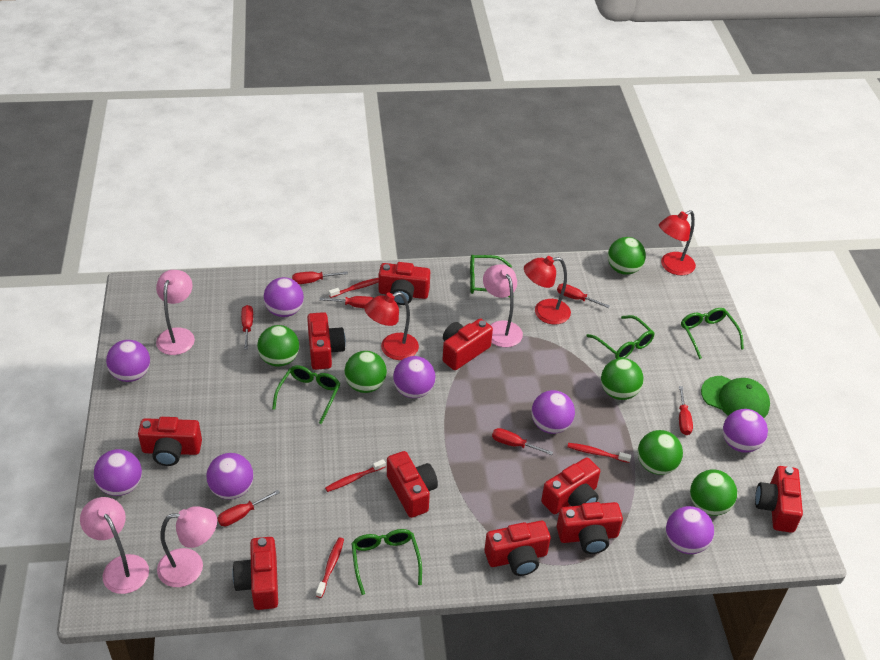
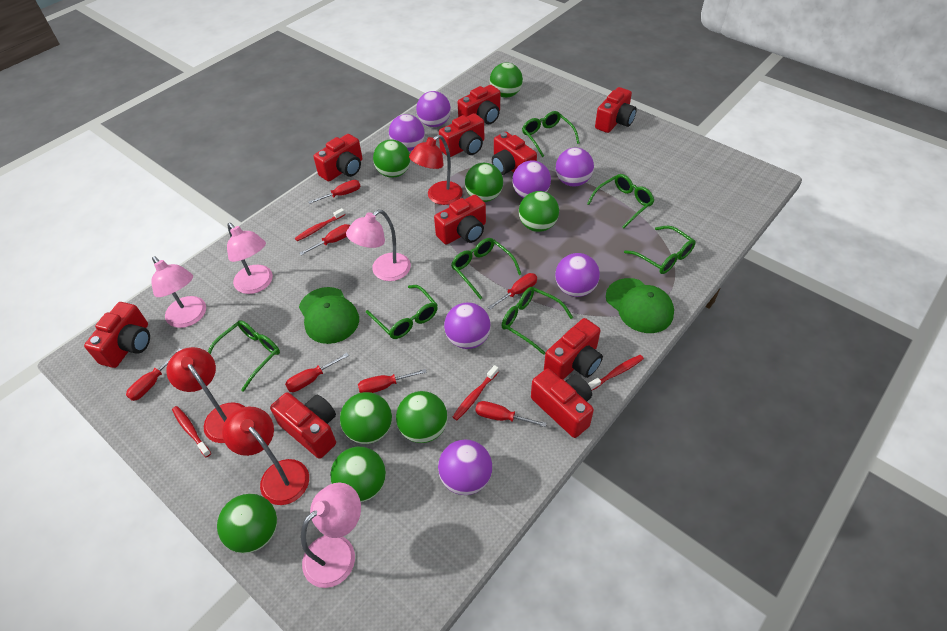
green ball: [257,325,299,367] [344,351,387,393] [601,358,643,400] [608,237,646,275] [637,430,683,475] [690,469,737,516] = 6 -> [217,494,277,553] [331,447,386,502] [340,392,392,444] [373,139,410,178] [396,391,448,443] [465,163,503,202] [490,63,523,98] [519,191,559,232] = 8
green cap: [701,376,770,418] = 1 -> [299,287,359,344] [606,278,674,333] = 2
green glasses: [272,365,340,424] [351,529,422,595] [470,255,512,298] [587,315,655,359] [681,308,744,359] = 5 -> [208,320,280,392] [366,285,438,339] [451,238,521,300] [501,287,573,355] [522,111,580,157] [587,174,654,229] [624,226,696,274] = 7
purple ball: [94,449,142,496] [106,340,150,382] [206,453,253,499] [263,277,304,317] [393,356,435,398] [531,390,575,434] [666,506,714,554] [723,409,768,453] = 8 -> [389,114,425,151] [416,91,451,127] [438,440,492,495] [444,303,491,349] [512,160,551,198] [555,253,600,297] [556,148,594,186] = 7

